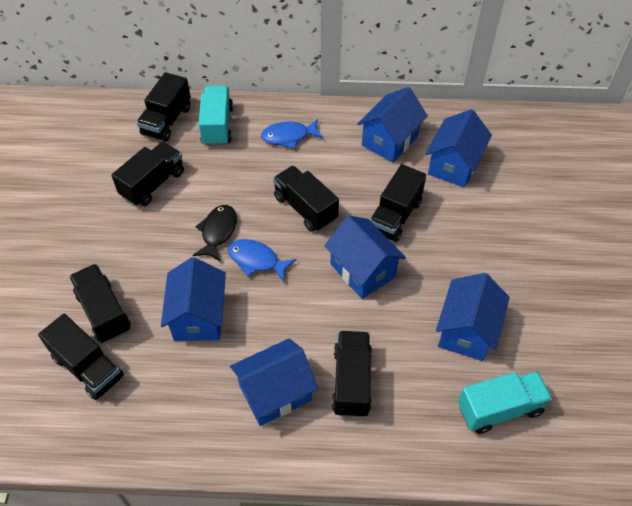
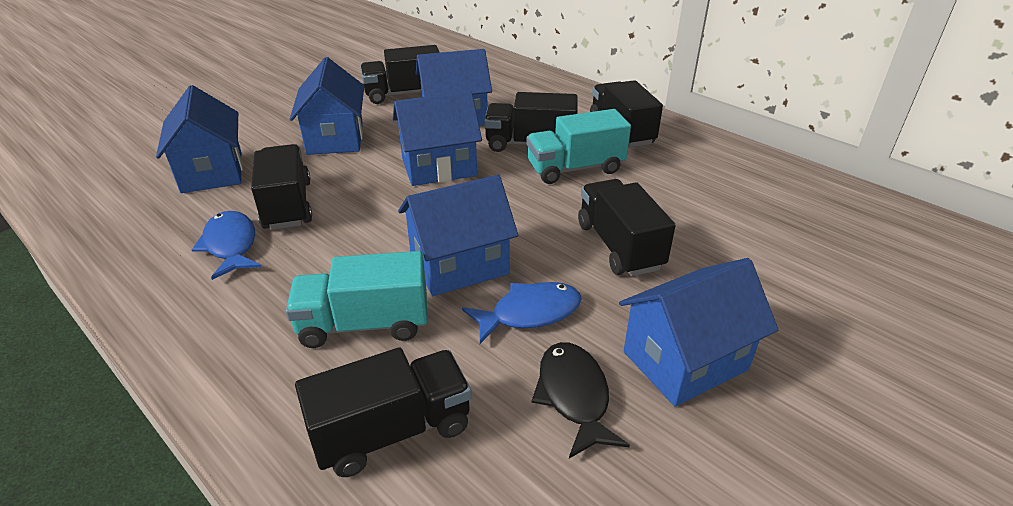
black truck: [38,314,124,400] [69,264,131,343] [111,142,184,206] [137,72,191,142] [273,166,339,232] [331,331,372,418] [370,164,426,242] = 7 -> [251,144,312,230] [295,347,472,477] [360,45,440,104] [484,92,578,152] [578,179,676,276] [590,80,663,148] = 6

